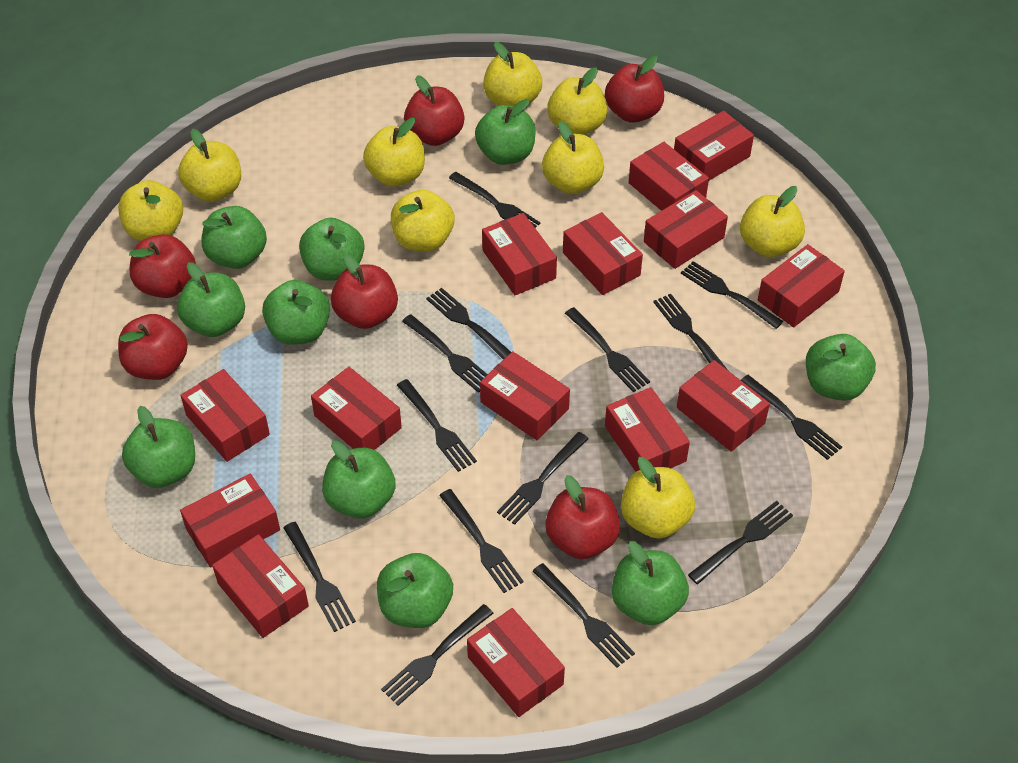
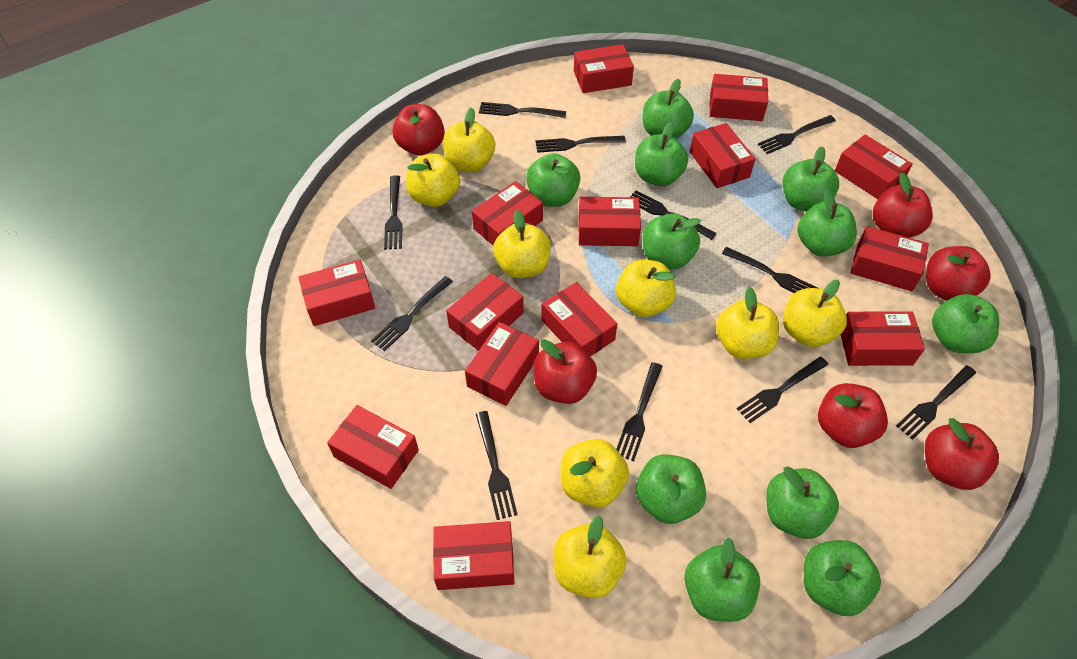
black fork: [283,522,356,632] [381,604,493,706] [397,379,477,472] [402,314,488,393] [426,288,511,360] [439,489,524,593] [449,172,540,228] [497,432,589,525] [533,563,635,668] [565,307,650,392] [653,294,728,370] [681,261,783,329] [688,501,793,584] [741,375,842,460] = 14 -> [371,276,453,351] [384,175,403,250] [476,411,518,520] [479,102,566,118] [536,136,626,153] [616,362,663,461] [630,190,717,240] [722,247,817,293] [737,357,828,423] [757,115,836,154] [896,365,976,440] = 11
green apple: [122,406,195,488] [177,262,245,337] [202,206,267,269] [262,280,330,345] [299,218,365,281] [322,441,396,518] [377,553,453,628] [475,99,536,165] [612,541,689,625] [806,334,876,401] = 10 -> [526,153,581,207] [635,122,688,186] [636,454,706,524] [643,79,694,139] [643,213,701,269] [684,537,760,622] [766,466,839,539] [783,147,839,212] [798,189,857,257] [804,540,881,616] [932,294,999,353] = 11
yellow apple: [118,180,183,241] [178,129,241,202] [363,118,425,187] [391,190,454,252] [483,42,542,106] [542,121,604,194] [547,67,608,135] [621,457,695,539] [740,186,805,257] = 9 -> [406,153,460,207] [443,107,495,172] [493,210,551,278] [554,515,627,599] [561,439,629,508] [616,260,676,317] [716,287,779,359] [783,280,847,347] = 8

